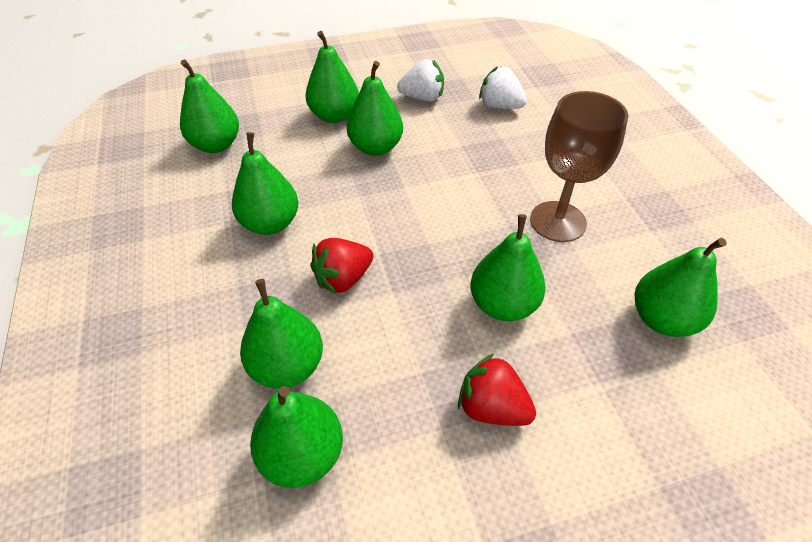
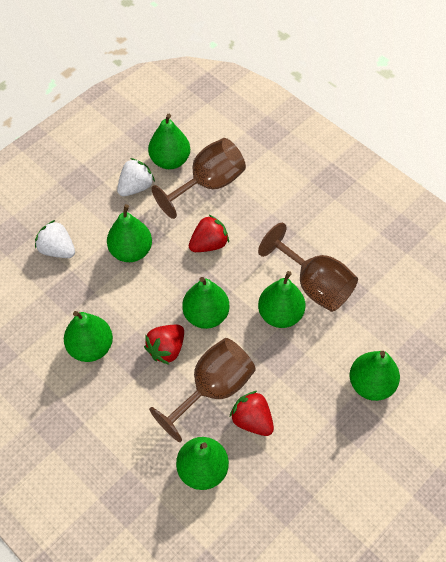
brown goblet: [530,91,628,242] = 1 -> [149,338,256,442] [151,138,246,219] [258,223,358,312] = 3
green pear: [180,59,239,153] [232,132,298,235] [240,279,323,389] [250,386,343,488] [305,31,359,123] [347,61,403,156] [470,214,546,321] [635,238,727,337] = 8 -> [64,311,113,362] [107,204,152,262] [148,114,190,169] [176,437,229,490] [182,277,229,329] [258,271,306,328] [349,351,400,401] = 7
red strawberry: [310,238,373,294] [458,353,536,426] = 2 -> [144,325,184,365] [189,215,229,252] [229,391,274,436] = 3

